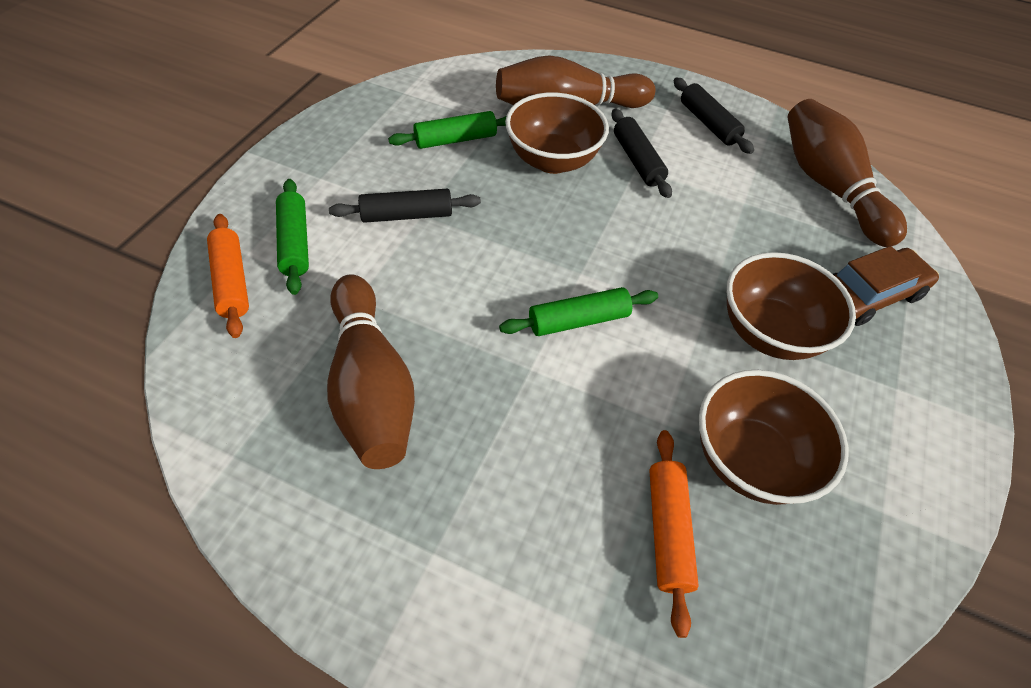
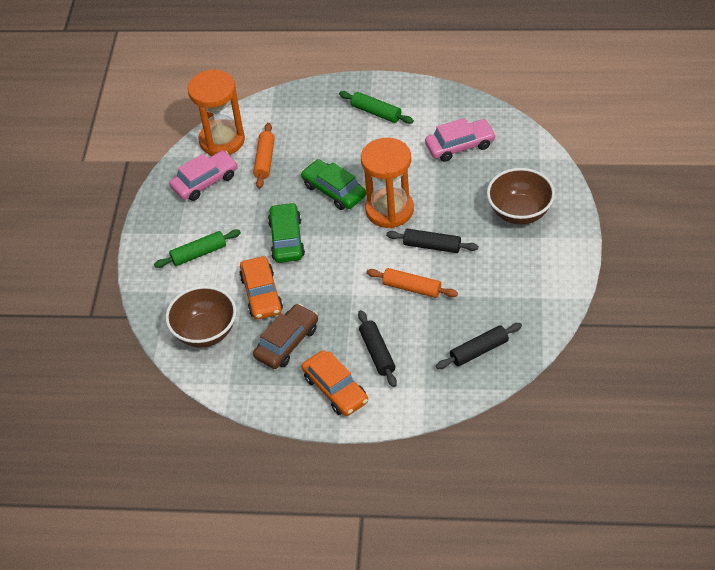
brown bowl: [505,92,609,174] [699,370,849,505] [726,252,856,360] = 3 -> [166,286,236,348] [487,168,555,224] = 2
brown bowling pin: [327,274,415,469] [496,55,655,108] [788,99,907,247] = 3 -> none = 0
green car: none = 0 -> [268,202,305,263] [301,159,366,210] = 2
green rolling pin: [276,179,309,295] [388,111,506,149] [499,287,658,336] = 3 -> [154,230,241,268] [339,91,414,124] = 2
orange car: none = 0 -> [239,256,283,320] [302,350,368,416] = 2
orange hourglass: none = 0 -> [188,70,245,156] [361,138,414,228] = 2
pink car: none = 0 -> [169,150,238,201] [425,118,496,162] = 2

